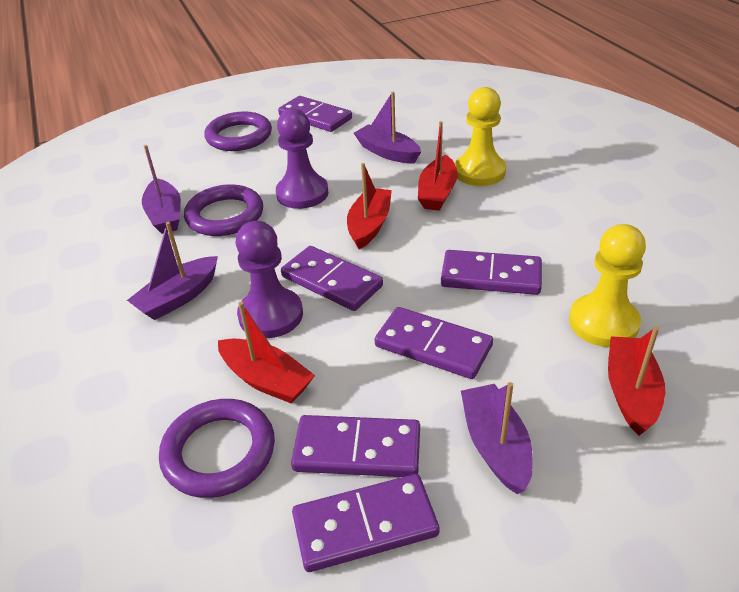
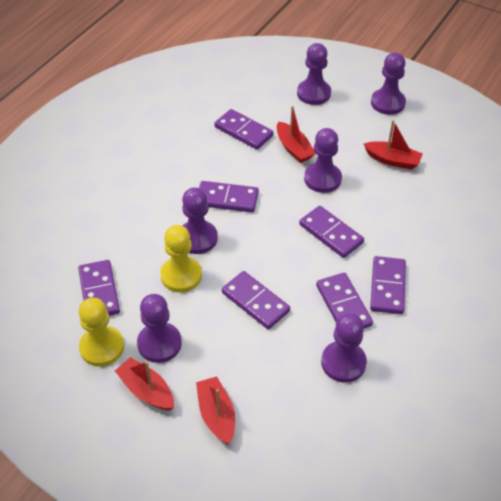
purple boat: [127,222,218,320] [142,145,181,234] [354,92,421,164] [461,382,533,494] = 4 -> none = 0
purple domino: [278,96,352,132] [281,246,383,311] [291,415,420,477] [292,474,439,572] [375,307,493,379] [441,250,542,295] = 6 -> [78,260,120,316] [199,181,259,213] [214,109,274,150] [222,271,290,329] [299,206,364,258] [316,273,373,328] [370,256,406,314] = 7
purple pawn: [235,221,303,338] [276,109,328,209] = 2 -> [137,294,182,363] [182,187,218,254] [297,43,331,105] [304,128,342,193] [321,313,367,383] [371,53,406,115] = 6
purple ring: [159,399,275,498] [184,184,263,236] [204,111,272,151] = 3 -> none = 0

